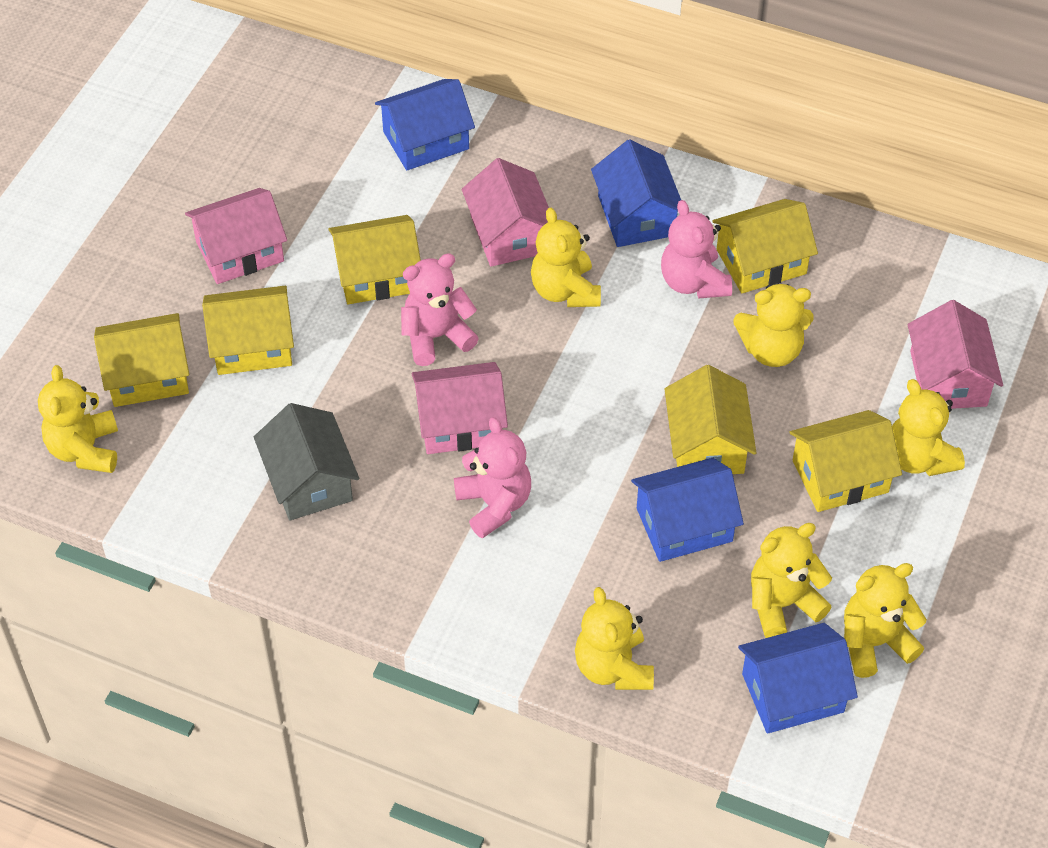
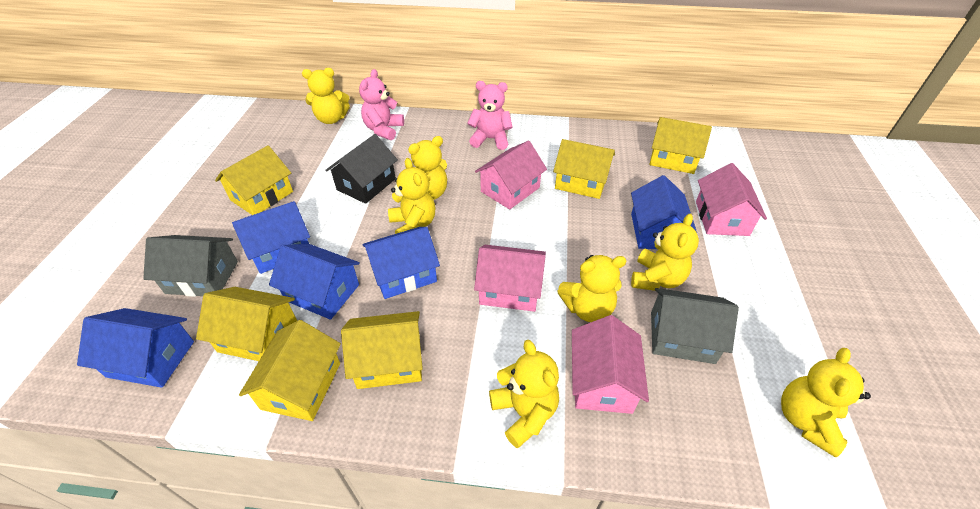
black house: none = 0 -> [325,134,398,204] = 1
blue house: [375,79,475,171] [591,139,681,247] [631,458,744,562] [738,623,858,734] = 4 -> [77,308,194,388] [232,201,310,274] [269,244,360,320] [362,227,440,299] [631,175,697,249] = 5
grey house: [254,403,359,520] = 1 -> [143,235,238,297] [651,288,739,364] = 2
pink teddy bear: [401,253,479,366] [454,417,531,538] [661,200,732,298] = 3 -> [359,69,404,140] [467,81,513,150] = 2

